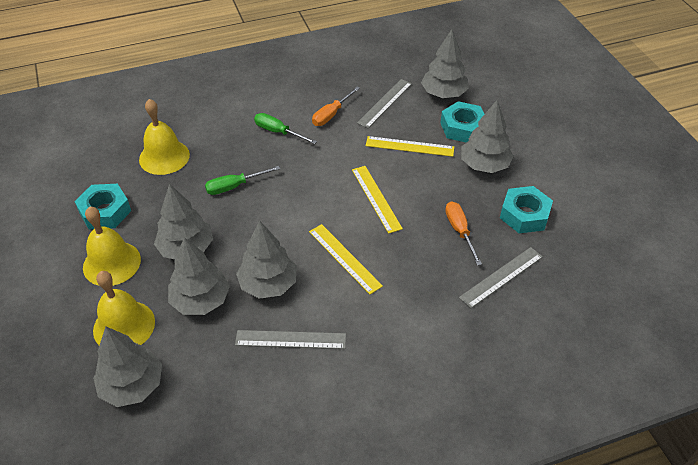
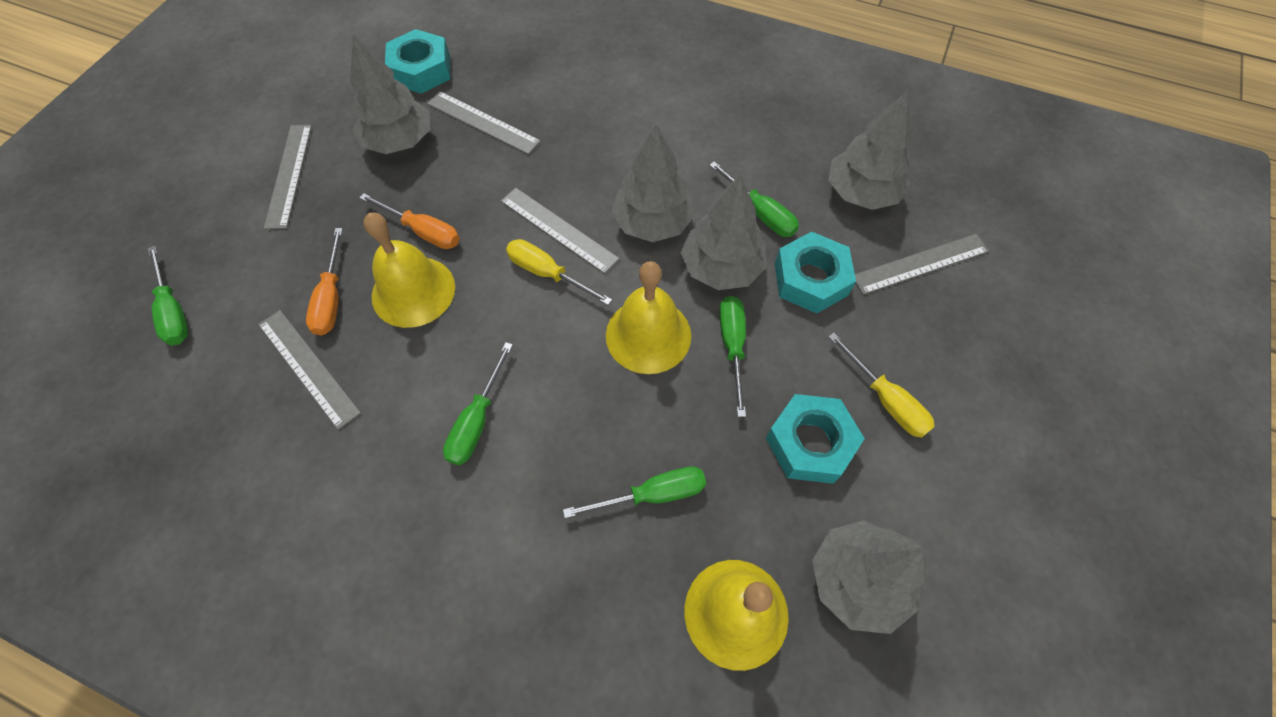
green screwdriver: [205,166,280,195] [254,113,317,144] = 2 -> [147,246,188,345] [443,342,513,465] [563,466,706,518] [709,161,799,237] [719,296,746,417] = 5
grey ruler: [235,330,346,349] [357,79,412,128] [459,247,543,308] = 3 -> [258,310,361,430] [264,125,312,229] [427,91,541,155] [501,188,620,274] [855,234,989,295] = 5
grey tree: [93,327,162,407] [154,184,213,259] [168,237,230,315] [236,221,297,299] [421,29,469,98] [461,100,513,173] = 6 -> [350,35,430,154] [611,125,695,242] [681,175,767,290] [812,520,926,634] [828,91,912,210] = 5
yellow ruler: [309,224,383,294] [352,166,403,234] [366,136,454,157] = 3 -> none = 0
yellow screwdriver: none = 0 -> [506,239,612,305] [828,333,935,438] = 2

